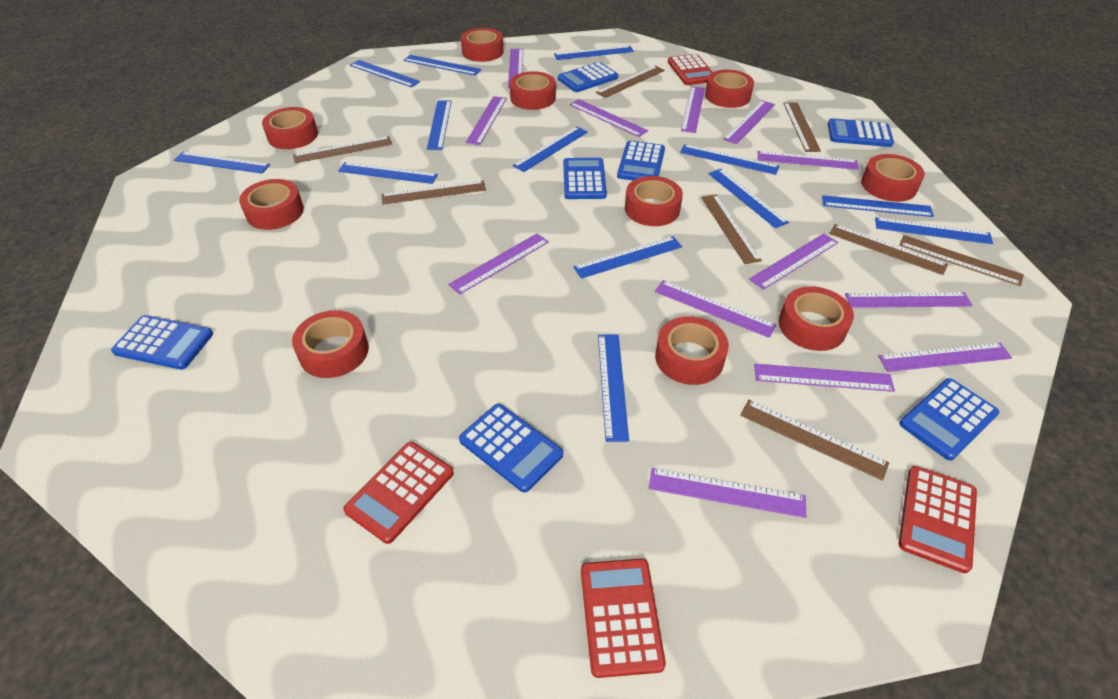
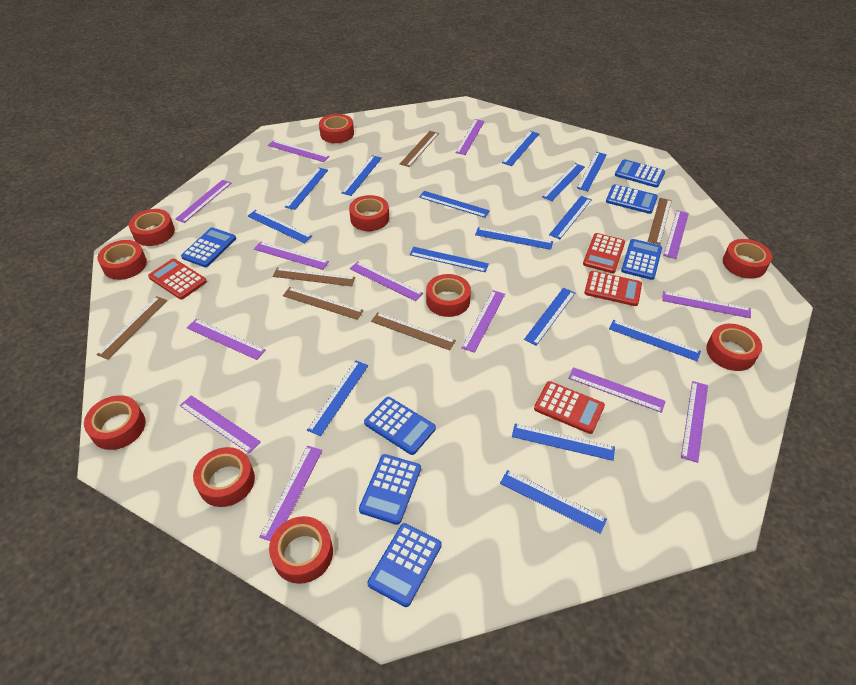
blue ruler: [174,152,270,174] [338,162,438,184] [350,60,420,87] [403,55,481,76] [427,101,452,150] [513,126,588,172] [554,46,634,60] [573,236,682,279] [598,334,629,442] [680,144,779,175] [708,169,789,228] [822,195,934,217] [875,217,993,244] = 13 -> [248,210,312,243] [285,167,328,210] [307,360,368,436] [341,155,382,196] [409,247,489,272] [419,191,490,218] [475,227,553,250] [500,470,607,534] [502,131,539,166] [512,424,615,461] [524,288,575,346] [542,163,585,201] [549,196,592,239] [577,152,607,191] [609,320,701,361] = 15
brown ruler: [293,136,392,163] [381,180,486,204] [596,66,665,98] [701,194,762,264] [740,400,889,481] [783,102,821,152] [829,224,948,275] [899,235,1024,286] = 8 -> [96,296,167,360] [273,267,355,286] [283,287,364,320] [371,312,456,350] [400,131,439,167] [648,198,672,245] = 6

